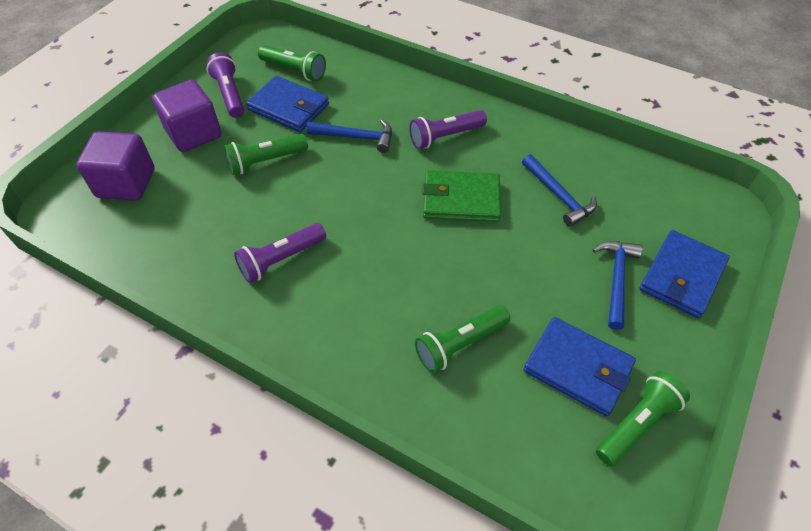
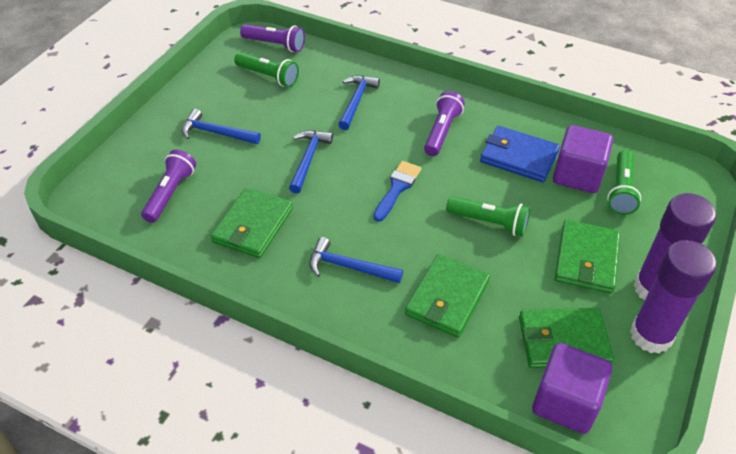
blue brush: none = 0 -> [373,161,421,222] = 1
blue hammer: [306,119,392,153] [522,154,597,227] [593,241,643,330] = 3 -> [182,109,261,144] [289,130,333,193] [309,237,403,283] [338,75,380,130] = 4
blue wallet: [246,76,329,132] [523,317,636,417] [640,230,729,318] = 3 -> [480,126,560,182] = 1
green flashlight: [224,134,308,175] [258,45,326,81] [415,305,510,373] [596,371,690,467] = 4 -> [234,52,299,87] [446,196,530,237] [607,150,641,215] = 3
green wallet: [422,170,501,222] = 1 -> [211,187,293,258] [405,254,490,338] [519,308,614,368] [554,220,620,293] = 4
purple glue stick: none = 0 -> [630,240,717,353] [634,193,716,301] = 2

